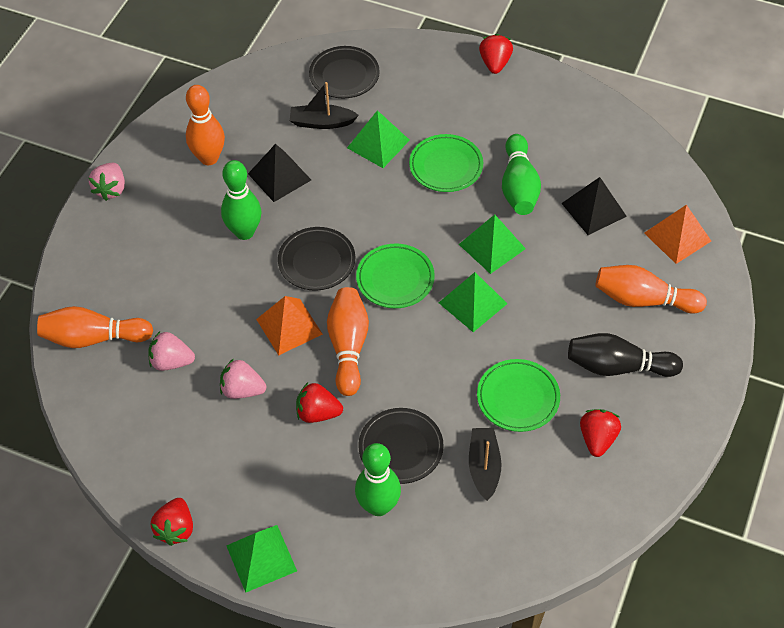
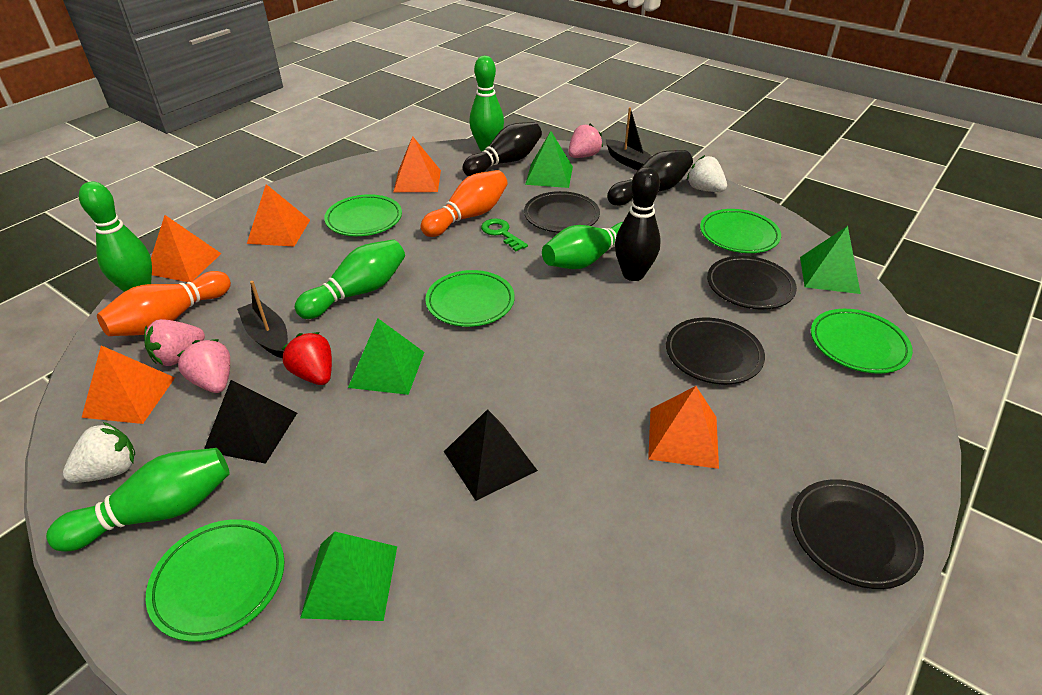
black bowling pin: [568,333,683,377] = 1 -> [463,122,542,176] [607,150,693,206] [615,167,661,281] = 3
black plate: [278,227,355,291] [309,46,380,98] [358,408,444,484] = 3 -> [524,191,600,233] [666,318,765,384] [707,256,797,310] [791,479,924,589] = 4
green bowling pin: [221,160,261,240] [355,443,401,516] [502,134,541,215] = 3 -> [46,448,230,551] [79,181,152,292] [295,239,405,319] [469,56,504,152] [542,222,623,269] = 5
green key: none = 0 -> [481,218,528,251] = 1
green plate: [356,244,435,308] [409,134,483,192] [477,359,560,432] = 3 -> [145,519,284,642] [324,194,402,236] [425,270,515,327] [700,209,781,253] [811,309,913,374] = 5
orange bowling pin: [37,306,153,348] [186,85,225,165] [327,287,369,396] [595,265,707,314] = 4 -> [97,271,231,336] [421,170,508,237] = 2
orange pyramid: [256,296,323,355] [644,205,711,264] = 2 -> [81,345,175,424] [151,215,222,282] [247,184,310,247] [393,136,441,192] [648,386,719,469] = 5
red strawberry: [151,498,193,546] [296,382,343,423] [479,34,513,74] [580,409,621,457] = 4 -> [282,332,332,385] = 1
white strawberry: none = 0 -> [63,422,135,483] [687,155,727,192] = 2

